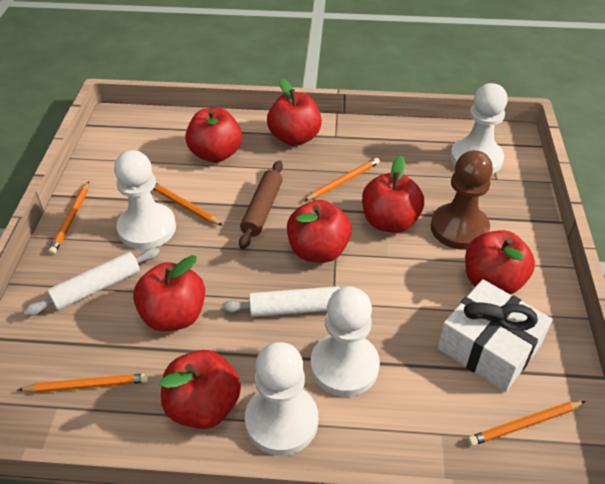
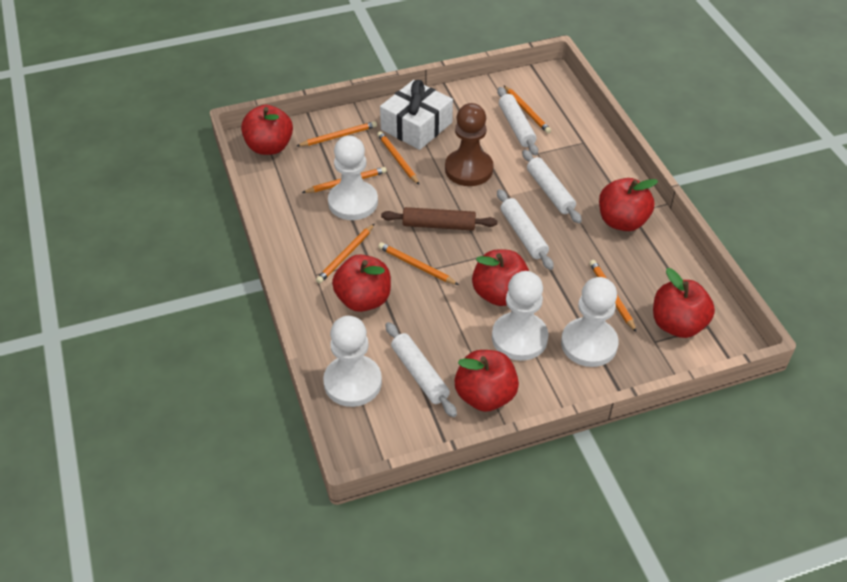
orange pencil: [18,373,149,393] [48,181,89,255] [153,183,223,226] [304,158,380,201] [467,401,585,446] = 5 -> [297,121,377,146] [302,167,387,193] [316,224,374,284] [377,131,419,185] [378,242,459,285] [504,85,551,134] [589,260,637,332] = 7
red apple: [133,255,205,332] [160,350,241,429] [185,108,242,163] [267,78,322,146] [287,200,352,263] [362,155,424,233] [465,230,535,295] = 7 -> [241,105,293,155] [332,254,391,312] [454,350,519,412] [472,249,529,306] [599,178,658,231] [653,268,715,338] = 6
white rolling pin: [23,248,160,316] [221,286,369,317] = 2 -> [385,322,457,417] [497,87,538,156] [497,189,554,270] [522,150,582,223] = 4

